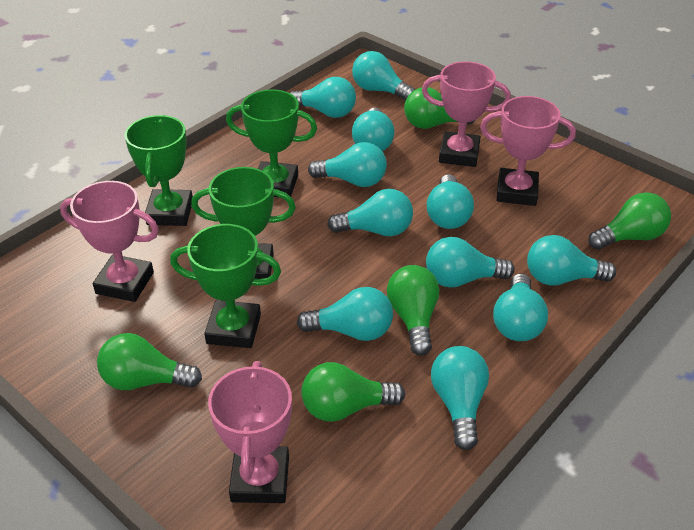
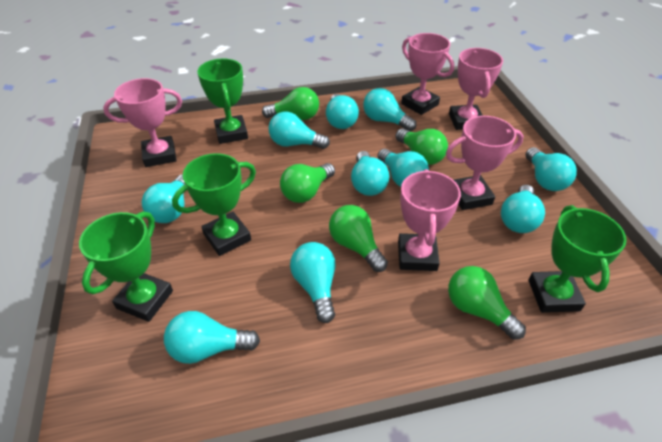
pink trophy: [60,181,159,302] [208,361,292,503] [422,61,511,167] [480,96,576,206] = 4 -> [103,78,182,167] [398,169,461,271] [401,33,454,115] [446,116,524,210] [449,48,503,130] = 5
turquoise light bulb: [290,77,356,118] [297,287,393,341] [308,142,387,187] [327,189,413,236] [352,51,415,101] [352,108,394,151] [426,237,515,288] [427,174,474,229] [431,346,489,450] [493,273,548,341] [527,235,616,286] = 11 -> [142,174,185,223] [164,311,260,364] [268,112,330,149] [290,242,336,323] [326,94,359,129] [351,151,390,196] [363,88,416,131] [377,149,429,187] [501,185,545,233] [525,147,577,191] = 10

